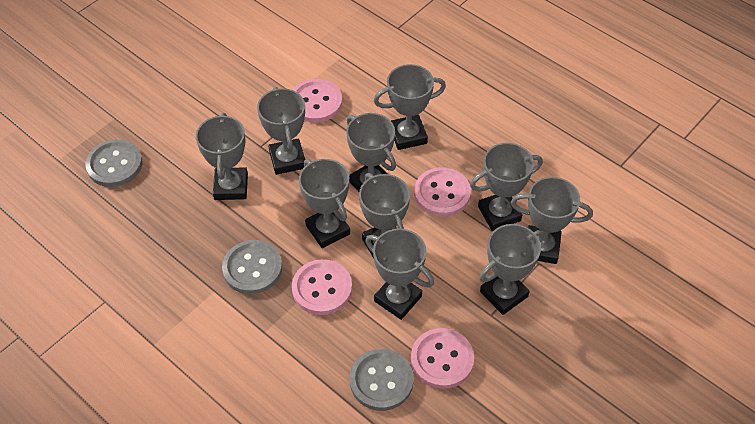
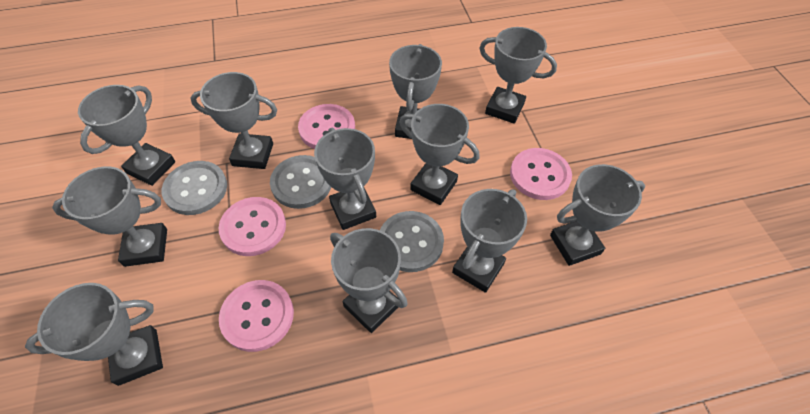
grey trophy: [196,113,248,200] [257,87,305,175] [299,159,350,248] [346,113,396,192] [359,173,410,258] [365,228,434,320] [374,64,446,150] [470,143,543,231] [479,224,544,315] [511,177,593,264] = 10 -> [25,283,163,386] [52,166,167,267] [78,85,175,186] [190,72,277,169] [314,128,376,230] [330,228,408,333] [389,44,442,139] [399,104,479,205] [452,189,527,293] [479,27,557,124] [550,164,645,266] = 11

